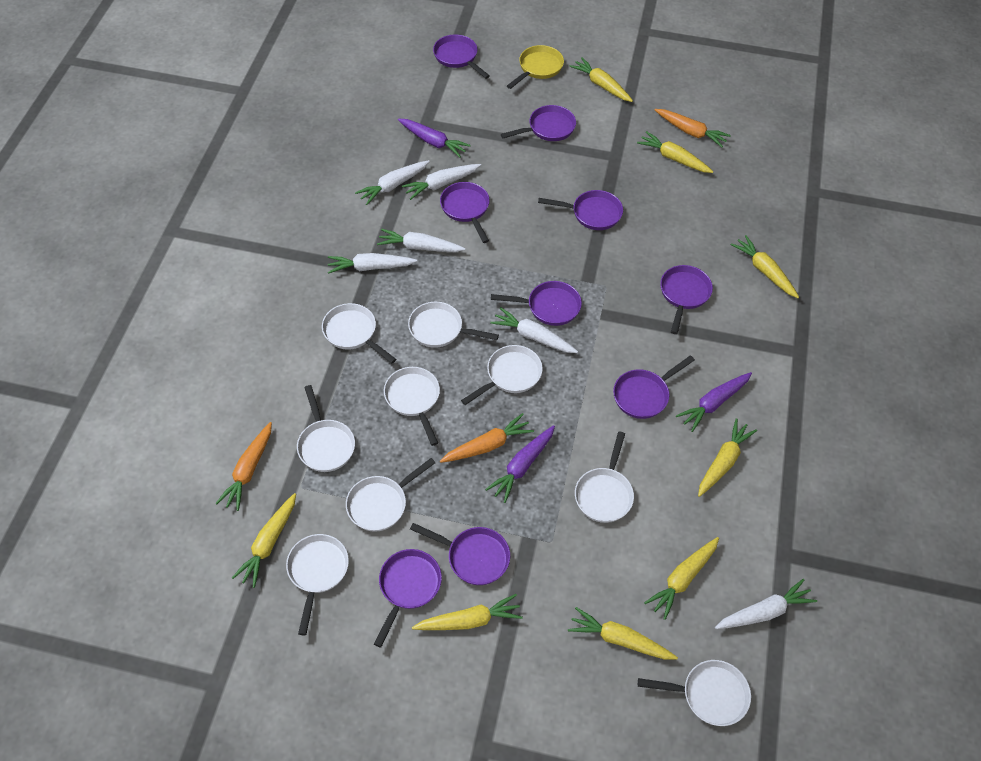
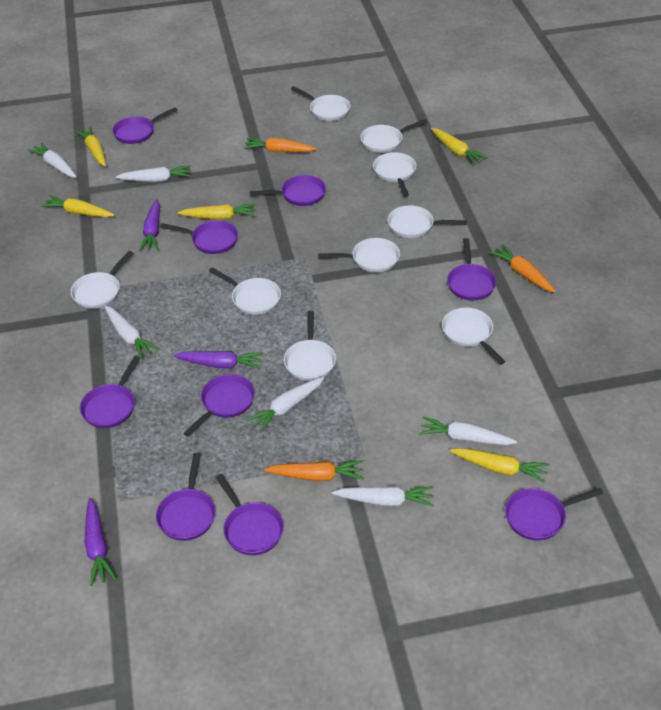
yellow carrot: [232,493,296,588] [412,594,523,630] [568,607,678,659] [569,57,633,102] [637,131,713,173] [644,537,719,620] [698,418,757,497] [731,235,799,298] = 8 -> [41,195,115,217] [75,126,106,167] [177,204,256,220] [431,128,488,165] [449,448,549,483] = 5
yellow pan: [507,45,564,89] = 1 -> none = 0

